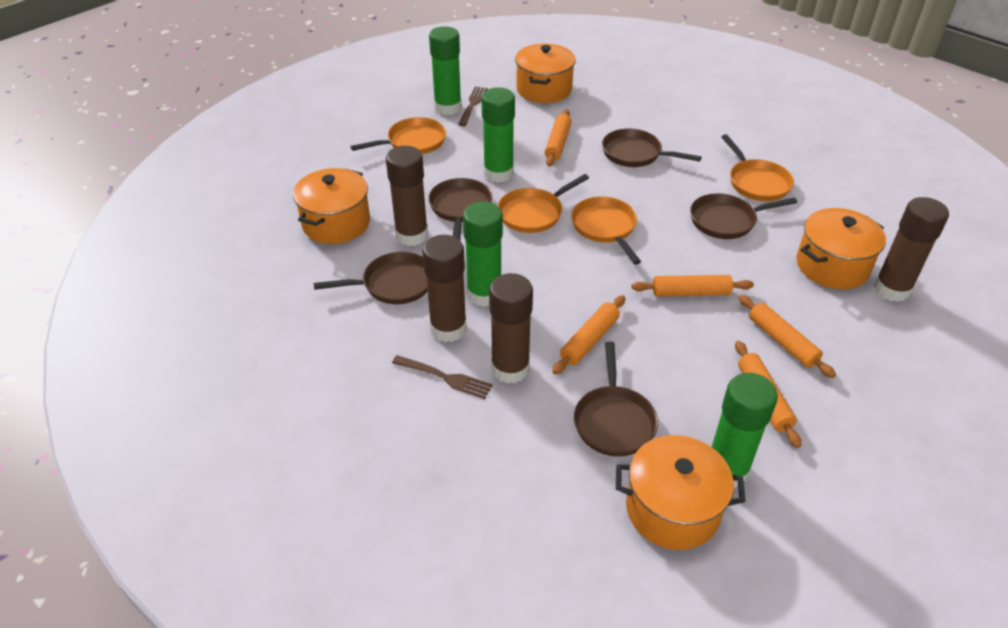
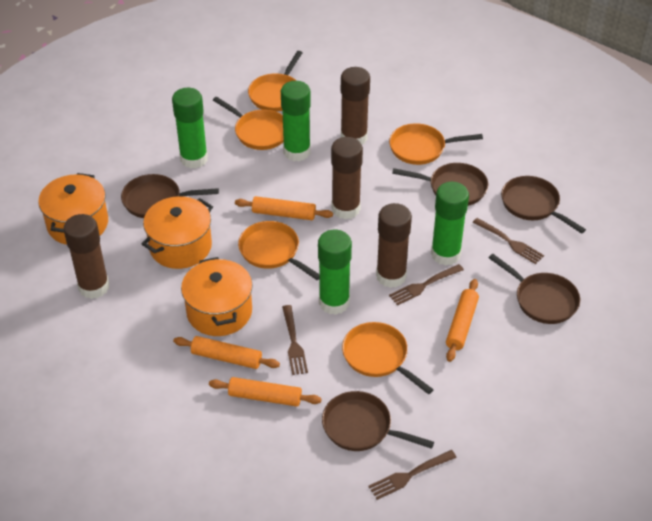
brown fork: [392,355,493,399] [458,86,487,126] = 2 -> [282,305,308,375] [368,450,457,500] [389,264,464,305] [473,218,544,264] = 4
orange pan: [350,117,446,154] [498,174,589,233] [571,196,641,265] [721,134,794,201] = 4 -> [213,97,284,150] [238,221,319,280] [248,51,302,112] [342,322,434,394] [389,123,483,165] = 5
orange pot: [293,168,370,244] [515,44,576,103] [616,435,746,550] [797,208,886,289] = 4 -> [38,173,108,245] [142,196,213,269] [181,257,253,336] = 3
orange rolling pin: [545,109,572,167] [553,295,625,375] [631,275,754,296] [735,341,801,448] [738,295,836,378] = 5 -> [173,336,280,369] [209,377,322,406] [235,196,333,220] [446,279,479,362] = 4

